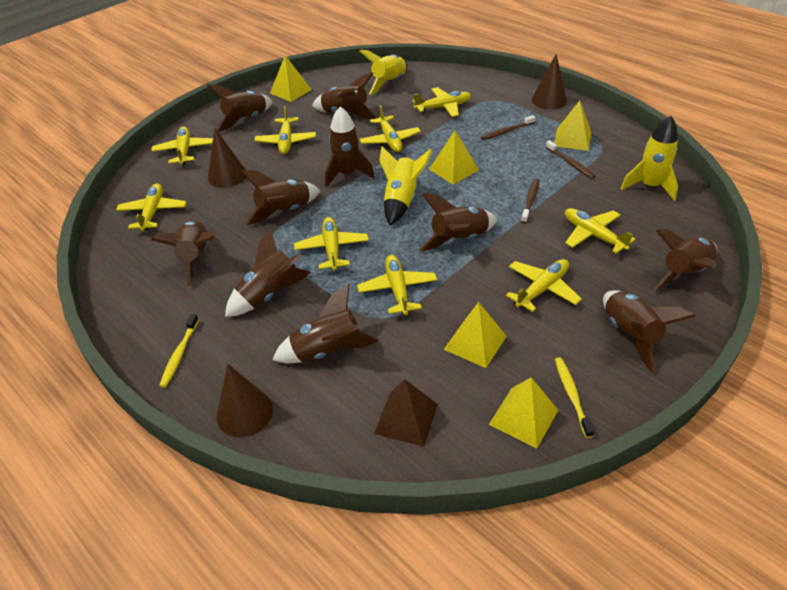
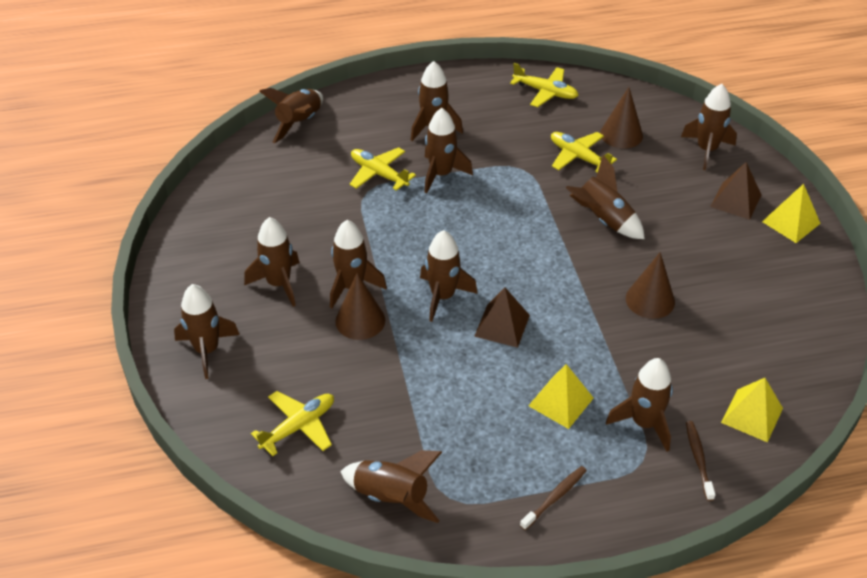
brown pyramid: [374,379,438,447] = 1 -> [474,287,530,348] [710,162,761,220] = 2
brown rocket: [151,220,215,286] [207,84,273,132] [225,228,311,317] [241,170,320,225] [272,283,379,363] [312,72,377,119] [325,106,375,187] [420,193,497,252] [603,290,696,373] [653,229,717,292] = 10 -> [174,284,240,379] [244,217,300,307] [259,88,323,143] [330,220,387,308] [340,450,442,523] [411,61,463,141] [420,230,478,322] [424,108,473,194] [566,155,645,239] [606,358,673,452] [681,84,737,170] = 11
brown toothbrush: [481,115,536,140] [521,178,539,223] [546,140,595,179] = 3 -> [520,466,587,530] [686,421,715,501] = 2
yellow plane: [116,183,187,231] [151,127,213,165] [254,106,316,154] [294,217,369,271] [357,255,437,315] [360,105,421,152] [412,87,471,117] [506,259,582,312] [565,208,636,254] = 9 -> [251,391,334,456] [350,147,416,191] [510,63,579,107] [551,132,617,173] = 4
yellow pyramid: [270,56,312,102] [429,131,479,184] [443,302,507,368] [489,378,558,449] [554,100,591,151] = 5 -> [528,364,594,429] [721,378,783,442] [762,184,821,243] = 3
yellow rocket: [360,50,408,95] [379,146,432,225] [620,116,678,201] = 3 -> none = 0
yellow toothbrush: [159,314,199,388] [555,357,595,438] = 2 -> none = 0

